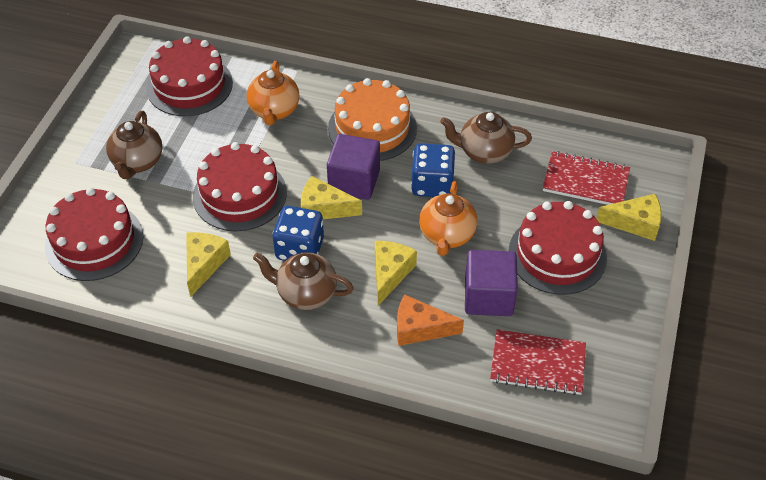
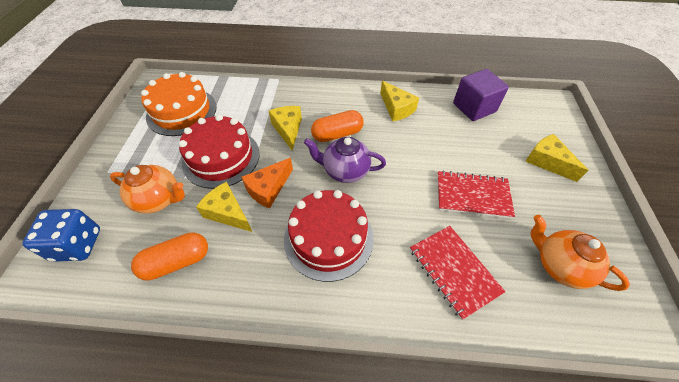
blue dice: [272,206,324,261] [411,143,456,197] = 2 -> [22,209,100,262] = 1
brown teapot: [106,111,163,179] [253,252,354,310] [440,112,532,164] = 3 -> none = 0
orange capsule: none = 0 -> [131,232,208,281] [311,110,364,142] = 2
purple cube: [327,134,380,200] [465,250,518,316] = 2 -> [453,69,509,121] = 1
purple teapot: none = 0 -> [304,137,386,183] = 1
red cake: [45,187,143,281] [146,37,233,116] [193,142,287,232] [509,201,607,295] = 4 -> [179,114,260,189] [284,190,374,282] = 2

